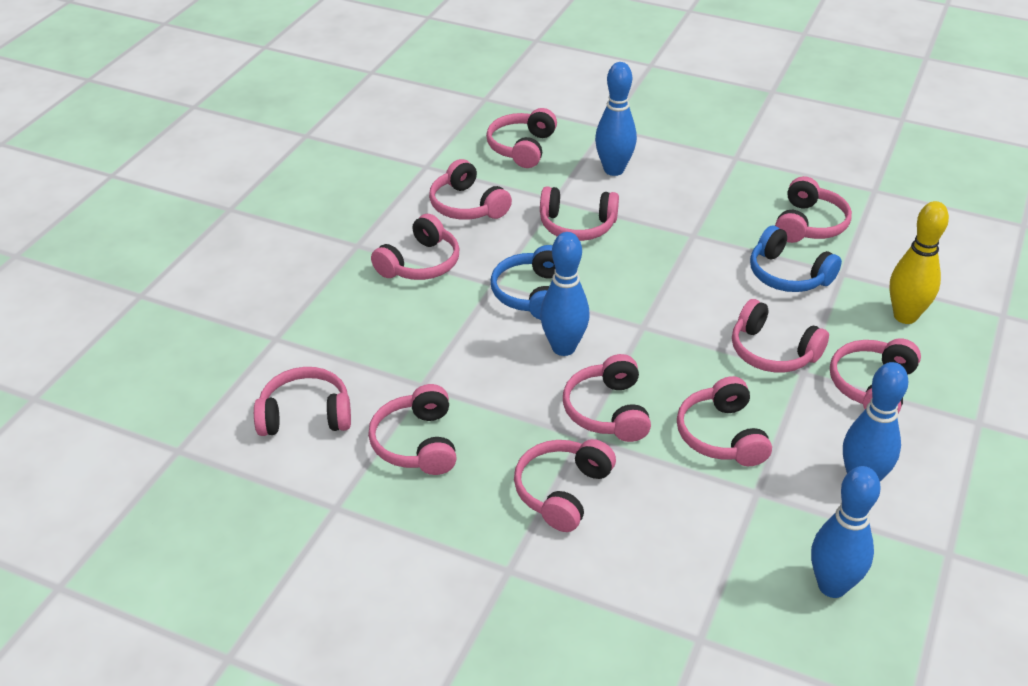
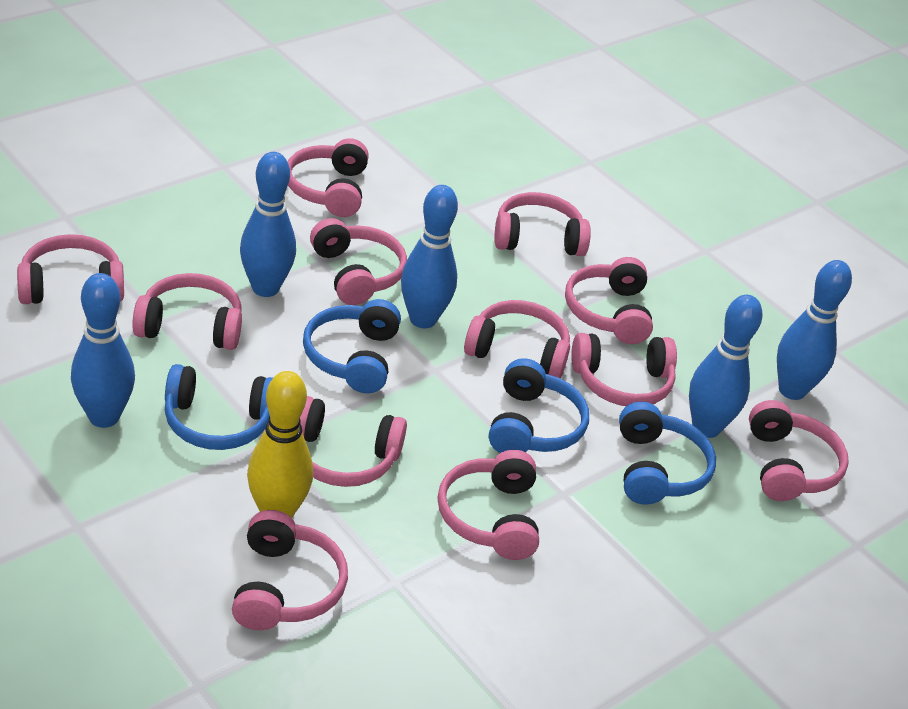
blue bowling pin: [540,232,590,356] [595,62,637,176] [811,466,881,598] [843,362,909,481] = 4 -> [71,273,135,428] [240,152,296,297] [401,185,458,328] [689,295,762,438] [777,260,852,400] = 5
blue headphones: [491,245,555,320] [750,226,842,292] = 2 -> [165,364,273,450] [303,299,401,393] [489,358,589,453] [619,402,716,504] = 4

